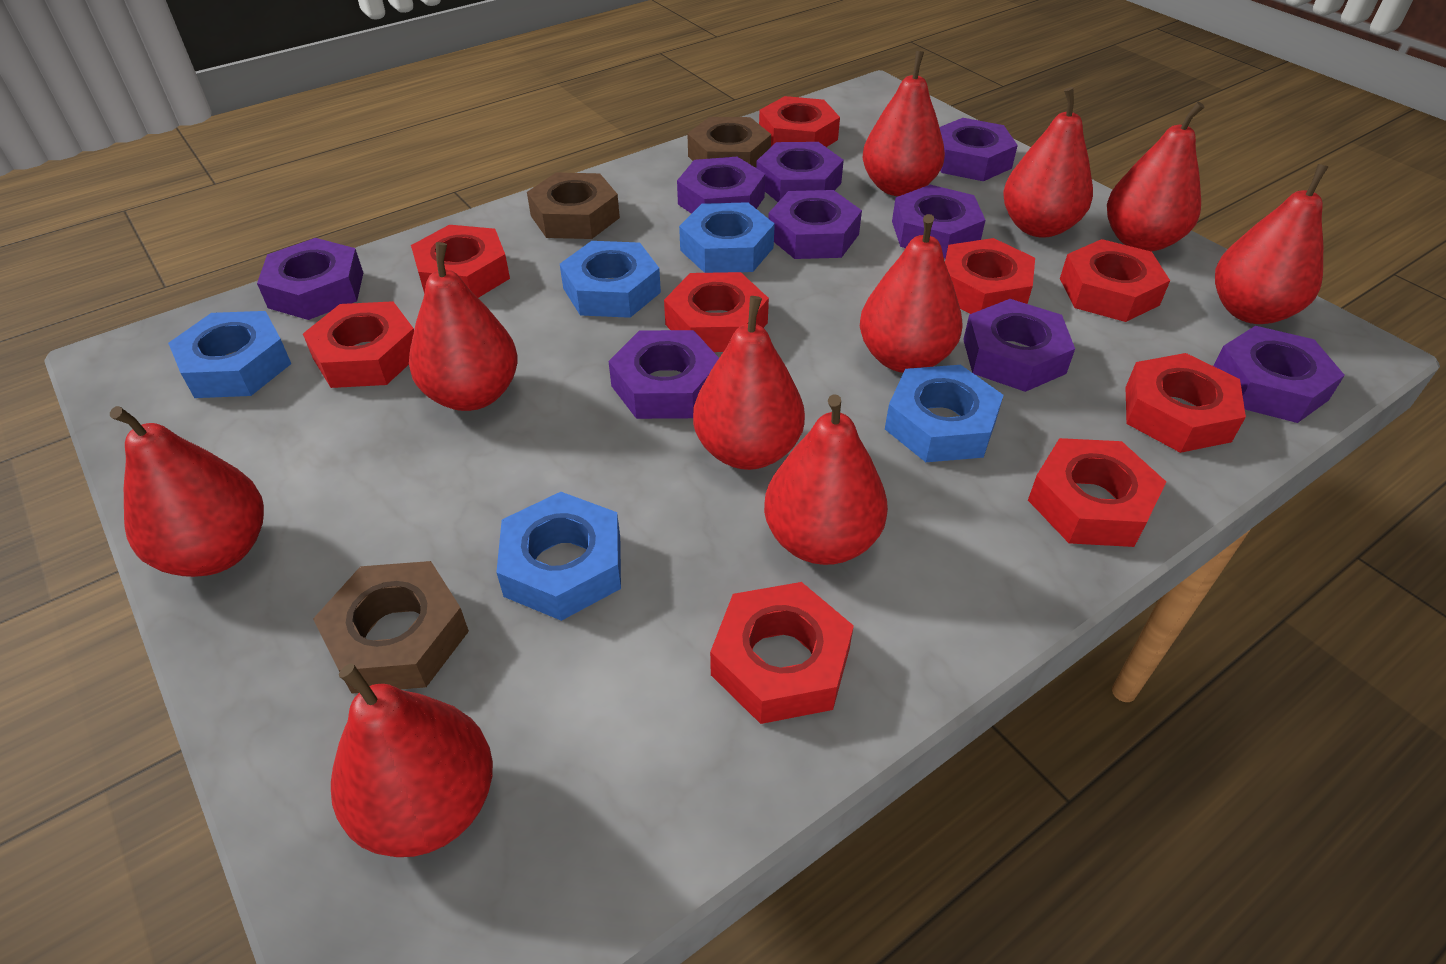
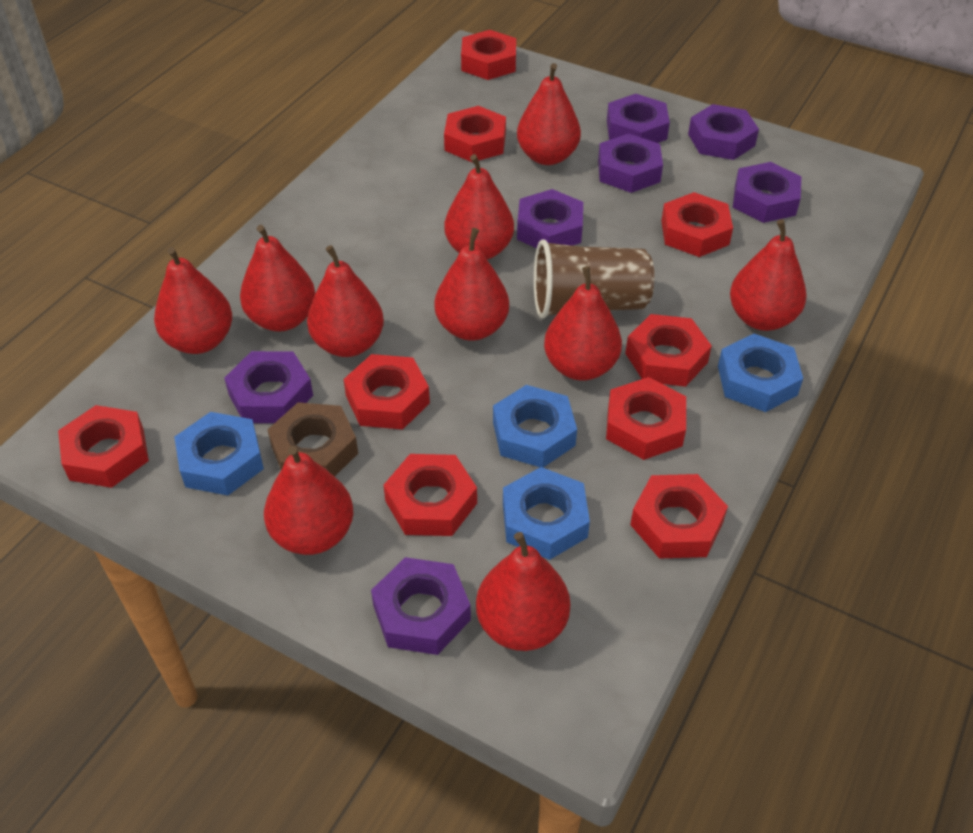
blue nut: [168,311,291,398] [496,492,621,621] [560,241,661,318] [679,202,775,273] [885,365,1004,462] = 5 -> [174,412,264,495] [493,385,577,467] [503,467,590,560] [718,334,803,412] = 4
brown cup: none = 0 -> [534,239,654,319] = 1
brown nut: [313,561,469,694] [527,172,620,239] [687,117,771,168] = 3 -> [268,402,358,477] = 1
purple nut: [257,238,363,320] [609,330,719,419] [677,157,765,214] [756,142,844,202] [768,190,862,259] [892,185,985,259] [939,118,1018,181] [963,299,1075,392] [1214,326,1345,423] = 9 -> [224,351,313,423] [371,557,471,655] [517,189,583,248] [598,133,663,193] [607,94,670,143] [688,104,759,160] [733,162,801,223] = 7

